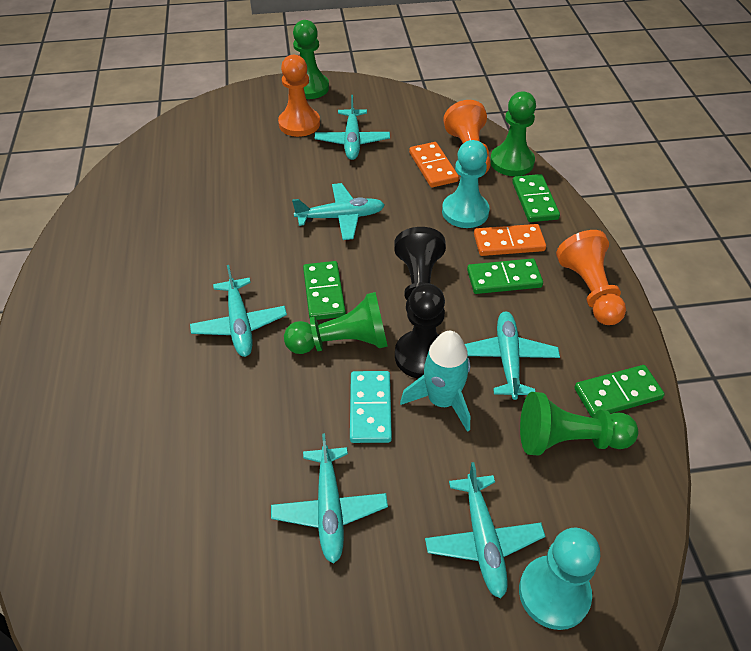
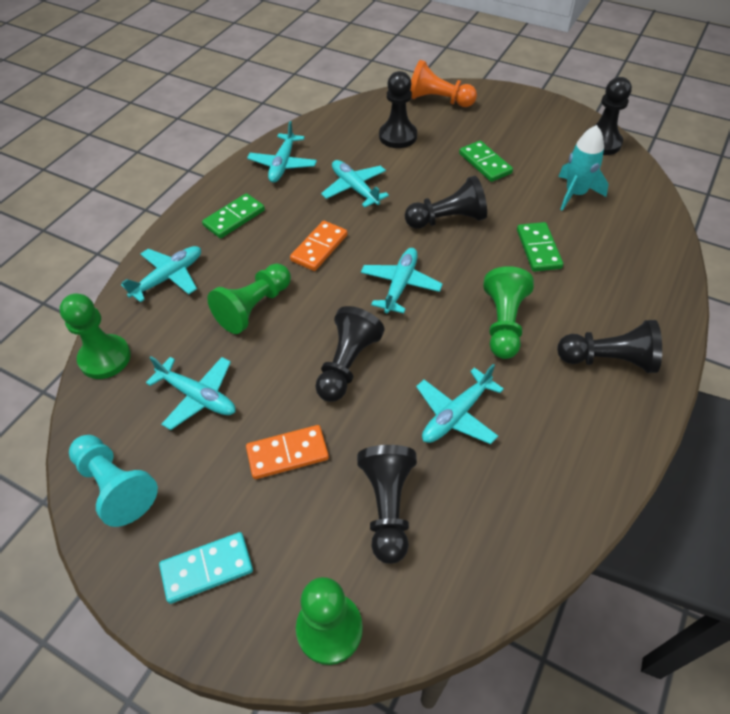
black pawn: [394,227,446,311] [395,283,445,379] = 2 -> [315,306,385,402] [357,445,417,564] [379,71,417,148] [405,176,487,229] [557,320,662,373] [584,77,632,155] = 6
green domino: [303,261,346,320] [467,258,543,294] [512,174,560,222] [574,365,665,418] = 4 -> [202,193,265,238] [459,141,513,182] [517,222,563,272] = 3
orange pawn: [278,55,320,137] [443,100,491,175] [556,230,626,325] = 3 -> [410,60,477,107] = 1
turquoise pawn: [442,140,489,228] [519,528,600,630] = 2 -> [69,435,158,527] = 1

